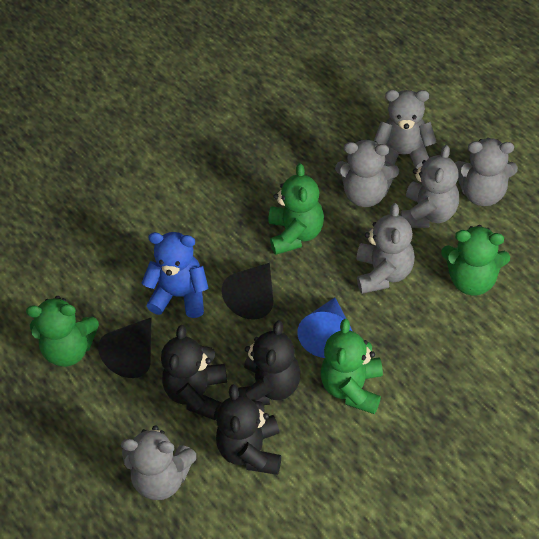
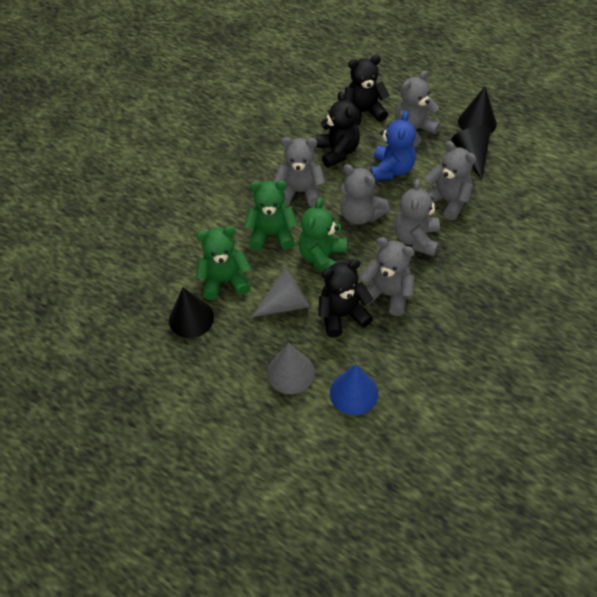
black cone: [98,318,151,378] [222,263,273,320] = 2 -> [169,287,214,338] [451,126,491,180] [458,87,497,133] = 3
green teddy bear: [26,296,99,367] [268,163,324,255] [321,319,383,414] [441,225,510,295] = 4 -> [196,226,251,300] [244,180,297,250] [298,197,347,272] = 3
grey cone: none = 0 -> [251,269,309,318] [267,343,315,394] = 2

